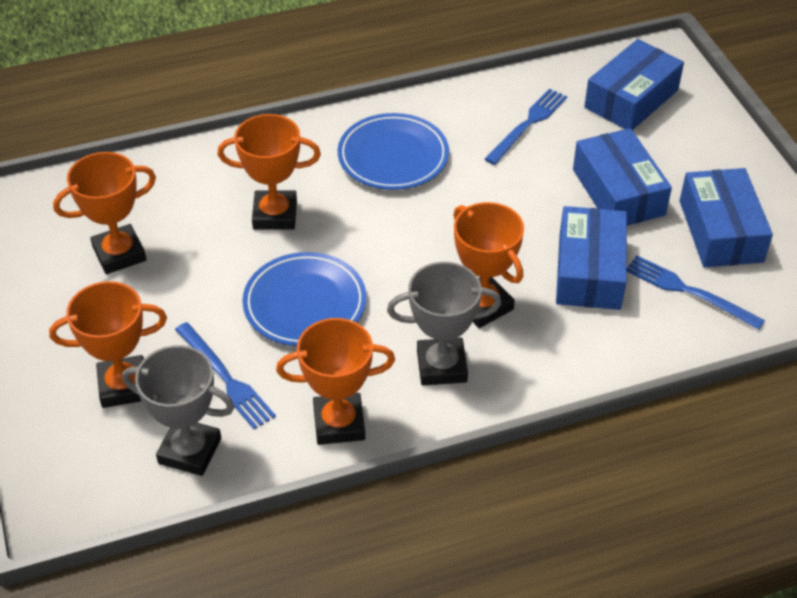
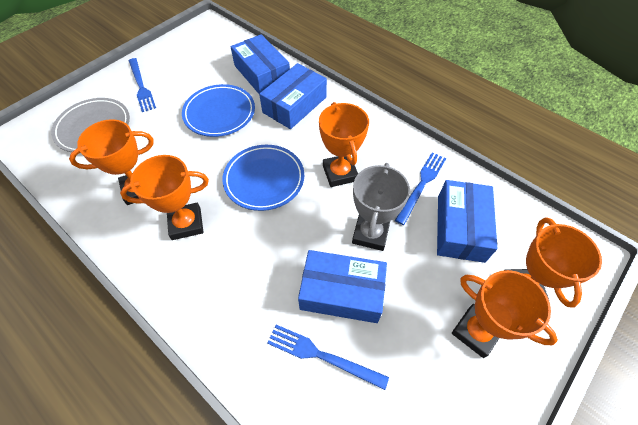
grey plate: none = 0 -> [51,98,130,153] = 1
grey trophy: [122,345,234,476] [387,262,501,386] = 2 -> [352,163,410,251] = 1

